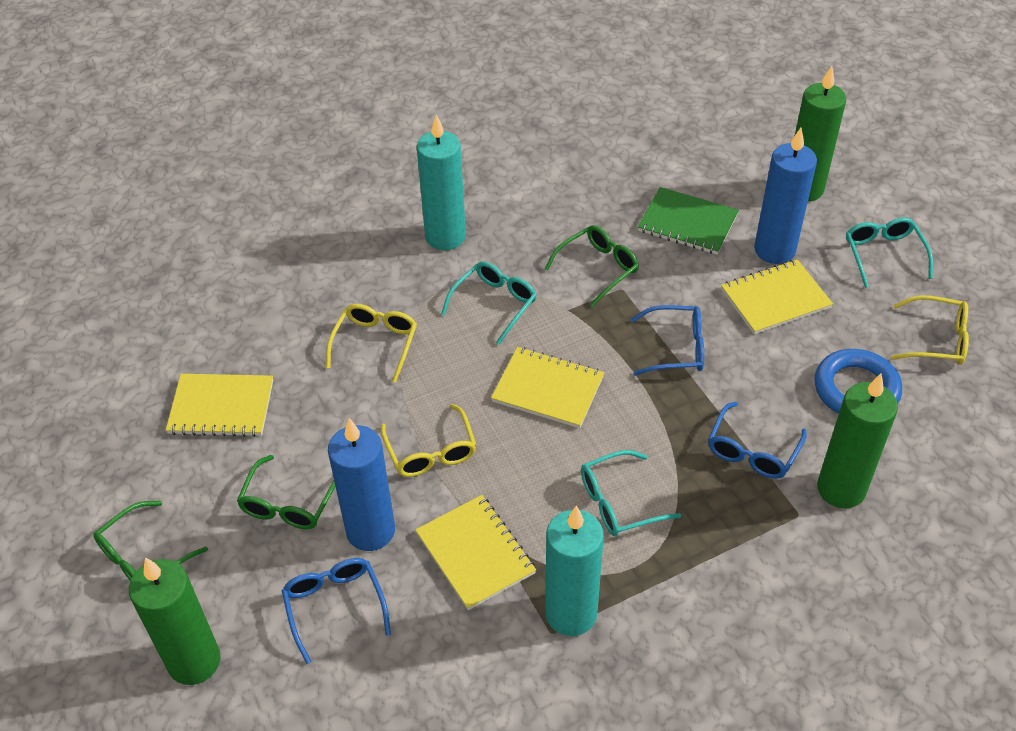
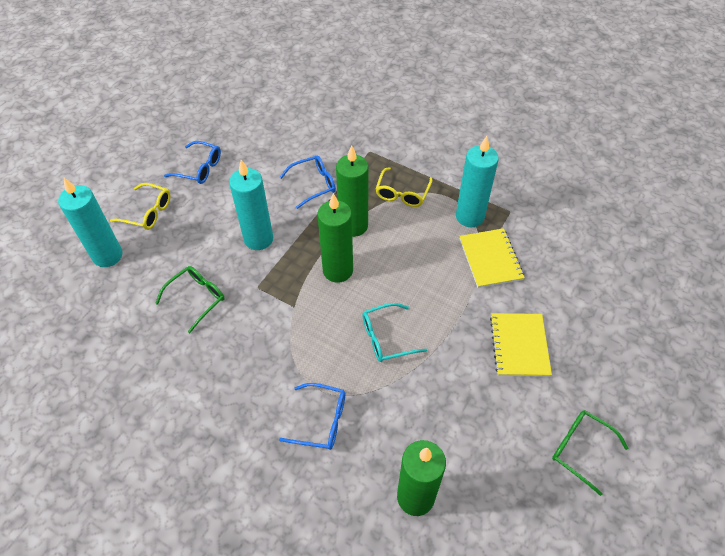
blue candle: [328,418,395,551] [754,128,817,264] = 2 -> none = 0
blue ring: [814,349,902,414] = 1 -> none = 0
green glasses: [93,501,208,581] [237,455,335,529] [545,225,639,307] = 3 -> [155,266,224,333] [552,410,628,496] = 2
green notebook: [638,187,739,255] = 1 -> none = 0
turquoise candle: [417,115,466,250] [545,506,604,636] = 2 -> [58,178,123,267] [229,160,273,250] [456,136,499,227] = 3
turquoise glasses: [441,261,537,345] [581,450,681,536] [846,218,933,288] = 3 -> [362,303,427,362] = 1
yellow glasses: [326,304,417,383] [381,404,476,477] [891,295,969,365] = 3 -> [110,183,170,230] [376,167,433,207] = 2
yellow notebook: [166,374,273,437] [415,495,536,610] [491,347,604,428] [721,259,833,334] = 4 -> [459,228,525,288] [490,313,552,377] = 2

